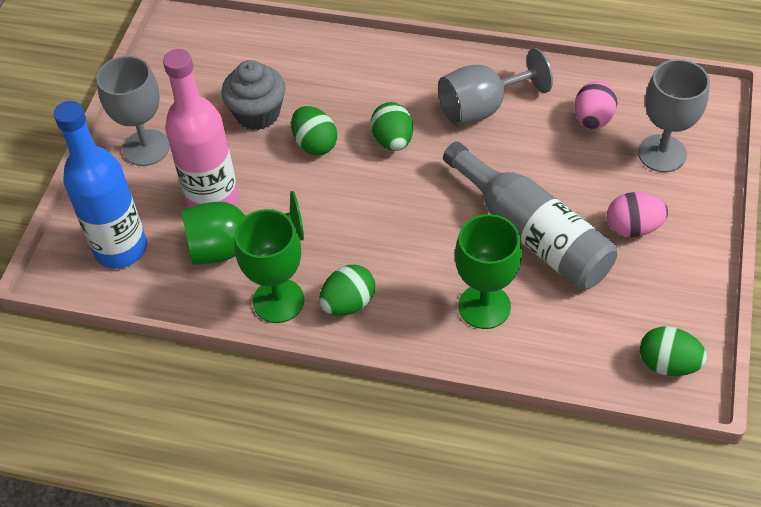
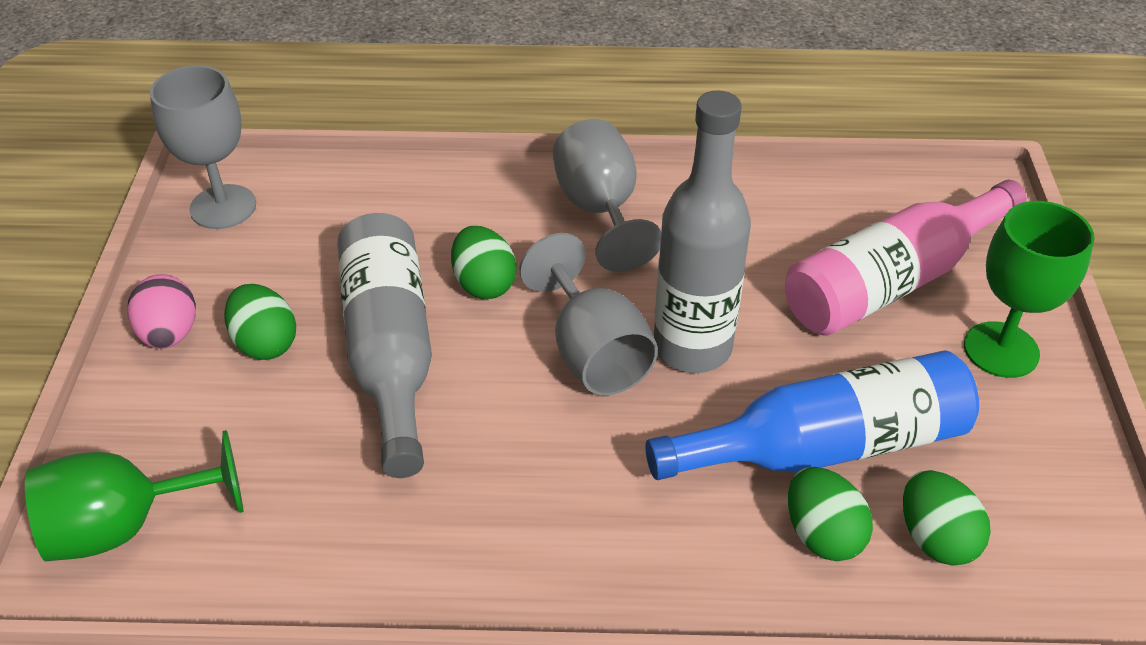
green goblet: [181,191,304,265] [235,209,304,323] [455,214,522,329] = 3 -> [25,430,243,561] [964,201,1095,378] = 2
grey bottle: [443,142,617,290] = 1 -> [337,213,432,478] [654,90,751,373] = 2
grey cupcake: [221,60,285,130] = 1 -> none = 0
pink egg: [575,81,618,129] [607,192,668,237] = 2 -> [127,274,196,349] = 1

